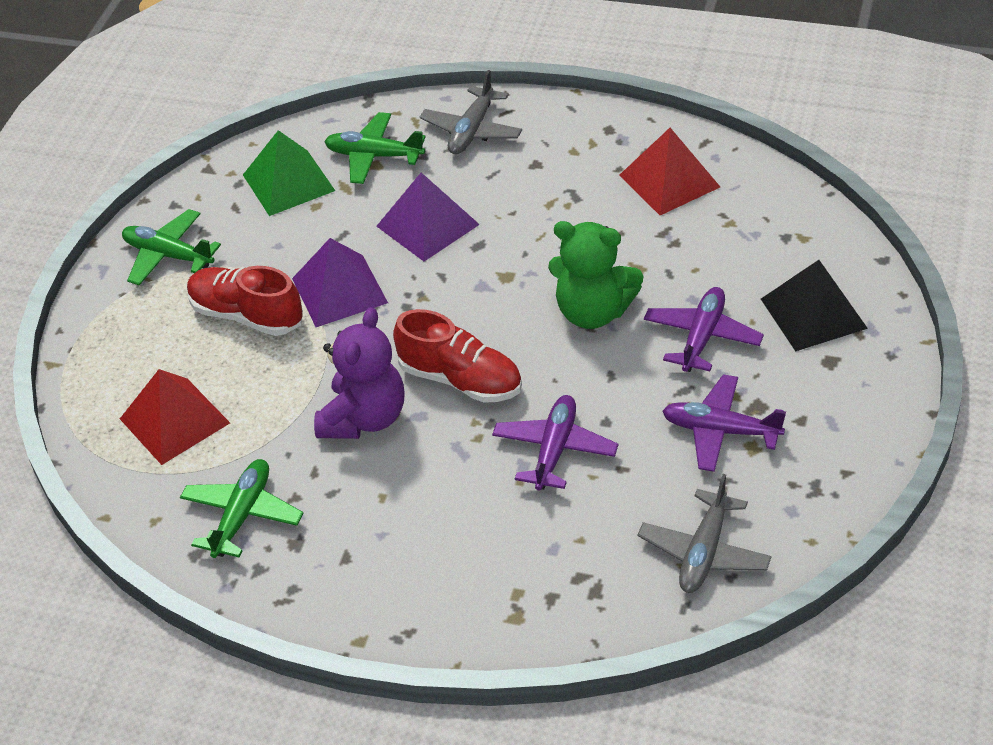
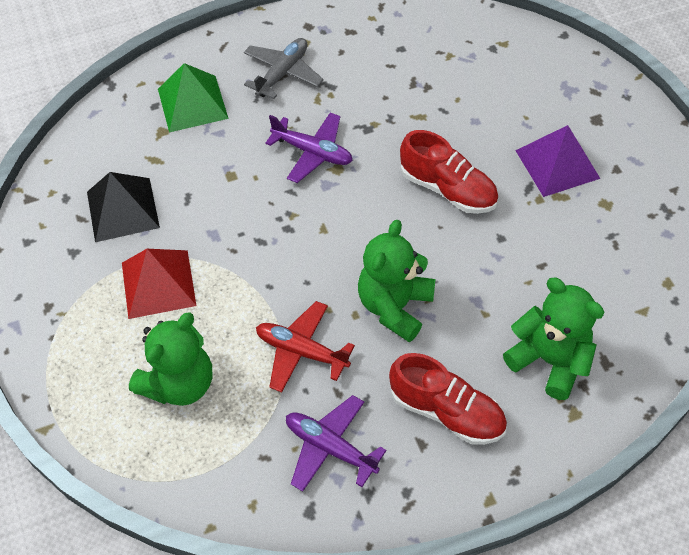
green plane: [122,209,221,285] [180,459,303,558] [324,112,426,184] = 3 -> none = 0
green teddy bear: [548,221,644,329] = 1 -> [129,312,212,406] [358,220,435,342] [503,278,605,400] = 3
grey plane: [420,70,522,154] [638,474,772,593] = 2 -> [244,38,324,99] = 1
purple plane: [492,395,618,491] [644,287,764,372] [662,374,786,472] = 3 -> [265,112,353,183] [286,395,386,492] = 2
purple pyramid: [292,238,388,327] [376,173,480,262] = 2 -> [515,125,600,197] = 1
purple teddy bear: [314,307,405,439] = 1 -> none = 0
red plane: none = 0 -> [256,301,355,393] = 1
red pyramid: [120,369,230,465] [619,128,720,215] = 2 -> [122,249,197,319] = 1

